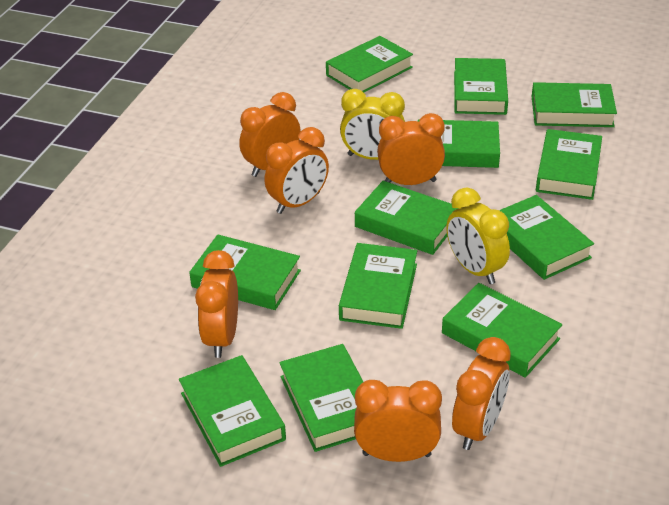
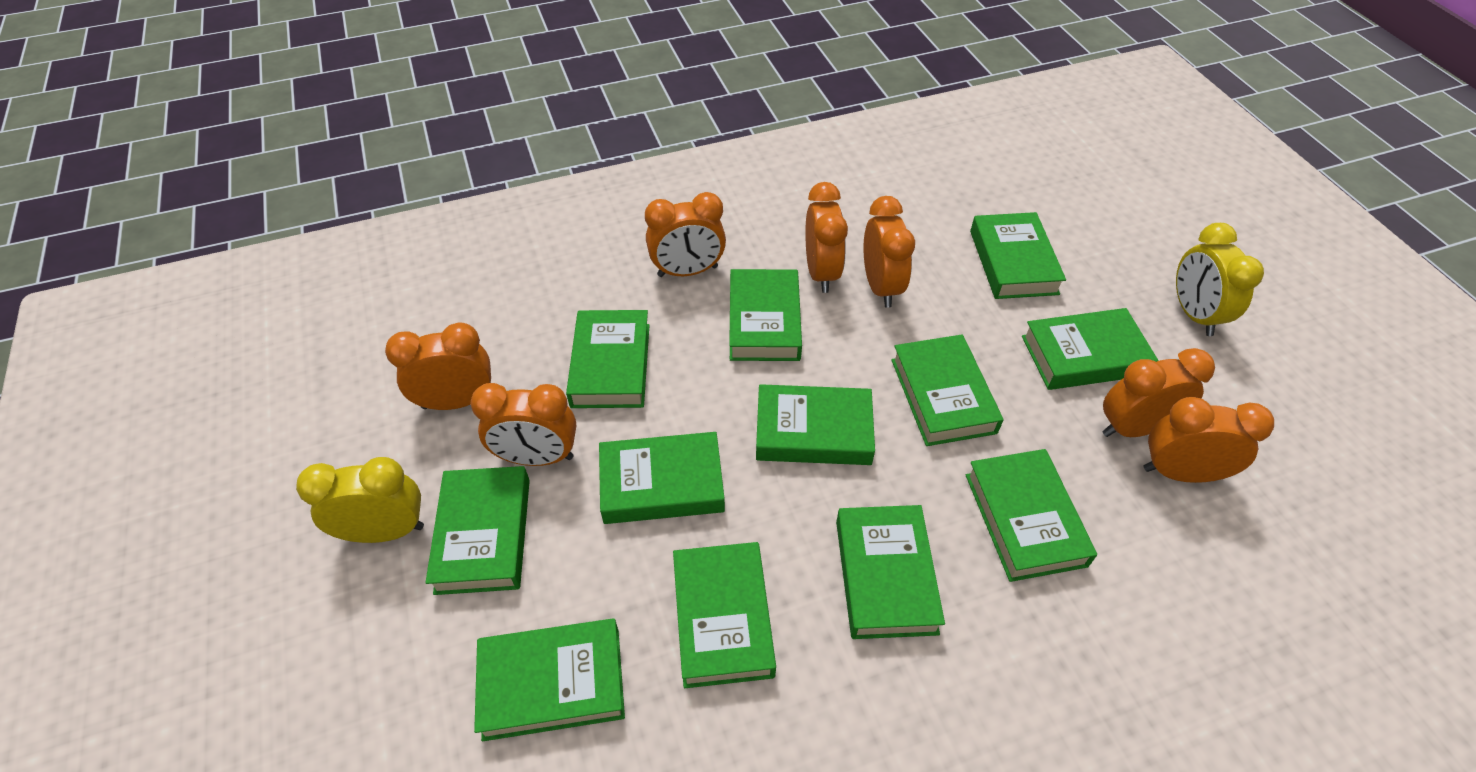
orange clock: [195,250,238,358] [239,92,300,177] [264,127,329,214] [354,380,442,462] [377,113,445,185] [452,337,511,450] = 6 -> [385,322,491,410] [471,383,576,466] [645,192,726,277] [805,182,848,293] [864,196,915,308] [1102,348,1215,437] [1144,397,1274,483] = 7

